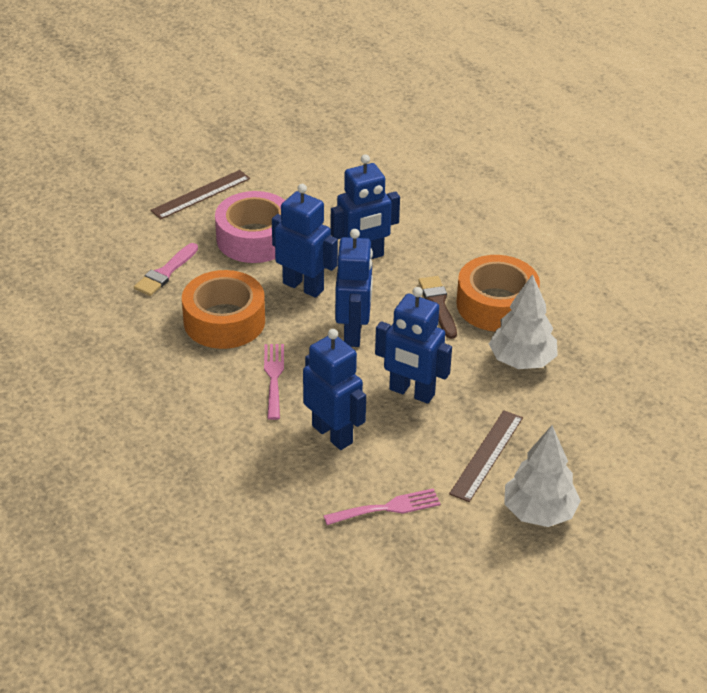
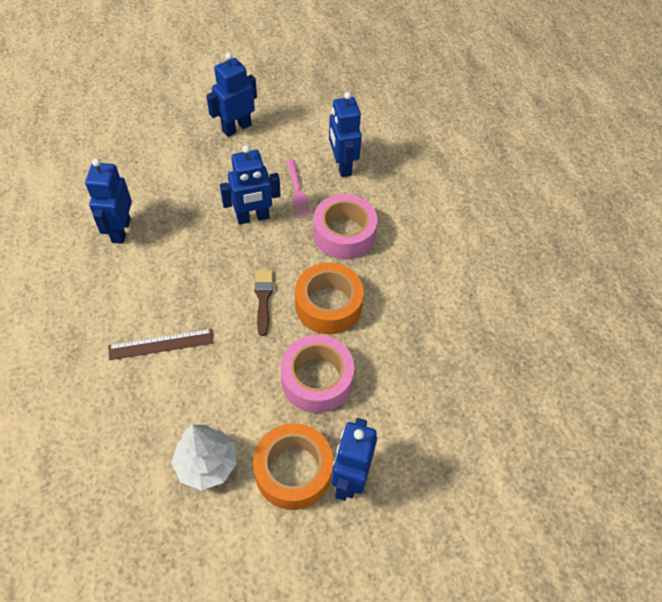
brown ruler: [150,170,250,220] [449,410,523,502] = 2 -> [108,328,214,360] = 1
pink brush: [134,243,198,296] = 1 -> none = 0
pink fork: [264,344,284,420] [323,488,441,525] = 2 -> [286,159,312,219] = 1
pink tape: [215,191,285,263] = 1 -> [281,335,354,413] [313,194,377,260] = 2
white tree: [489,274,558,369] [504,425,581,527] = 2 -> [171,425,237,490] = 1

